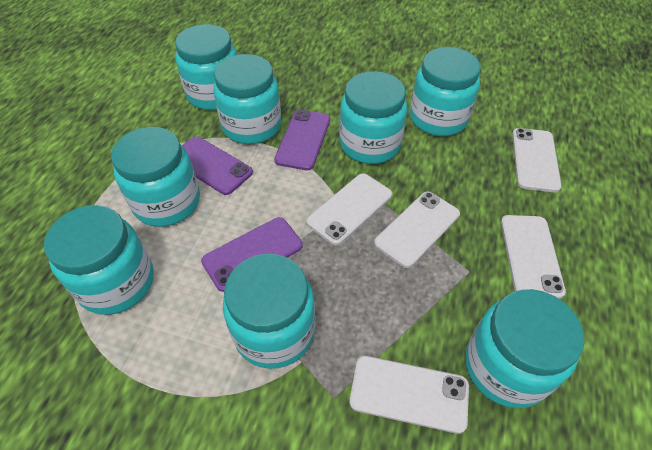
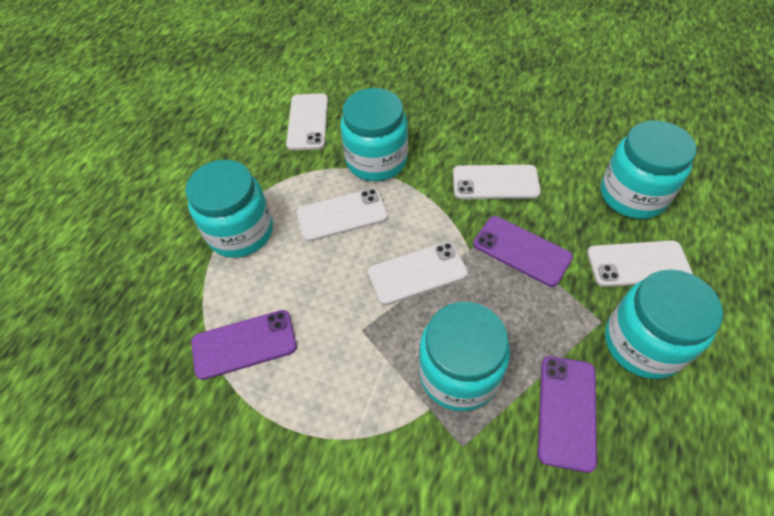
turquoise jar: [44,205,154,315] [111,127,200,227] [175,24,237,110] [213,54,281,144] [223,254,315,369] [339,71,407,164] [410,47,481,136] [465,289,584,408] = 8 -> [185,160,273,258] [340,88,408,181] [419,302,510,411] [601,120,696,219] [605,269,723,379] = 5

